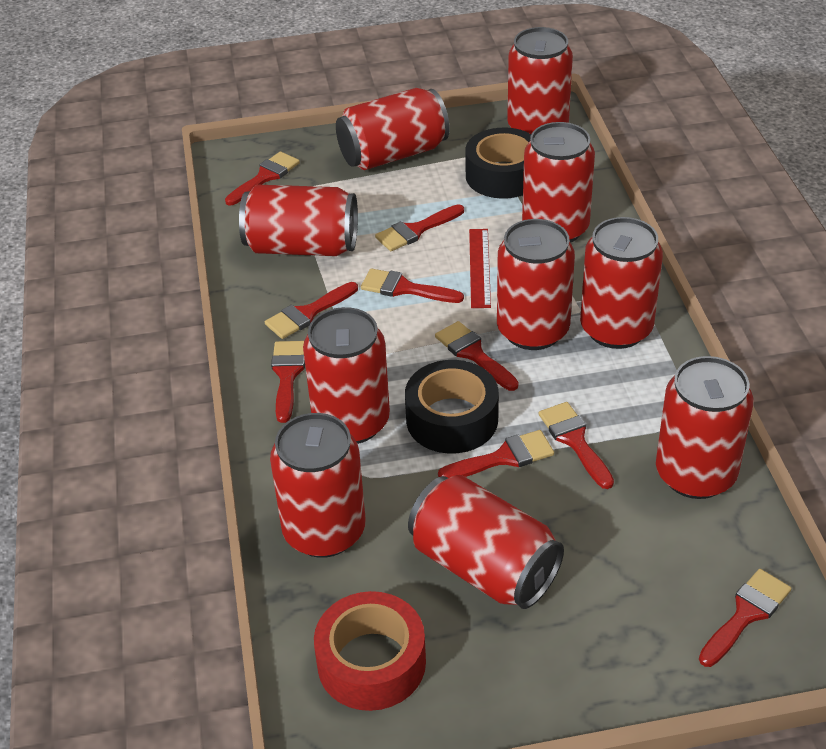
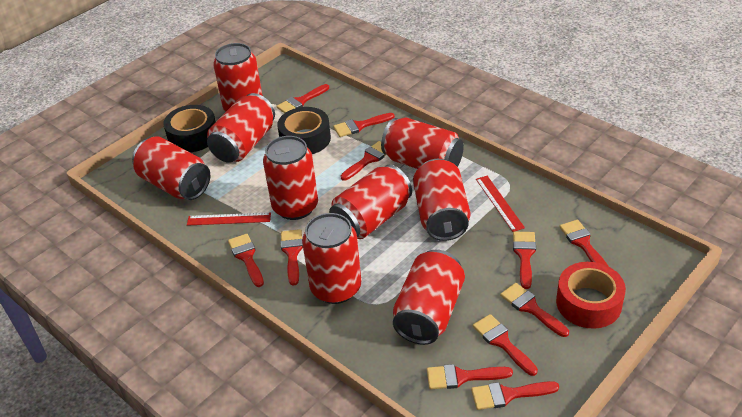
red brush: [225,151,300,205] [265,282,358,339] [271,341,305,423] [361,268,464,303] [375,204,464,251] [435,321,519,391] [438,430,554,478] [539,402,614,489] [699,569,792,667] = 9 -> [228,234,264,287] [276,84,329,113] [281,229,303,286] [333,113,395,137] [340,141,386,181] [427,364,513,389] [471,381,559,410] [473,314,538,376] [500,283,569,337] [513,231,536,289] [559,220,609,267] = 11
red can: [239,185,358,256] [270,413,366,558] [303,307,390,444] [336,88,450,170] [408,475,564,609] [497,219,575,350] [507,27,573,134] [522,122,595,243] [580,217,663,349] [656,356,753,499] = 10 -> [132,136,210,200] [207,93,275,163] [213,43,263,112] [263,136,318,220] [302,213,361,304] [329,165,412,239] [381,117,464,169] [393,250,465,345] [413,159,470,241] = 9
red ruler: [469,229,491,308] = 1 -> [187,212,271,226] [476,176,525,232] = 2

